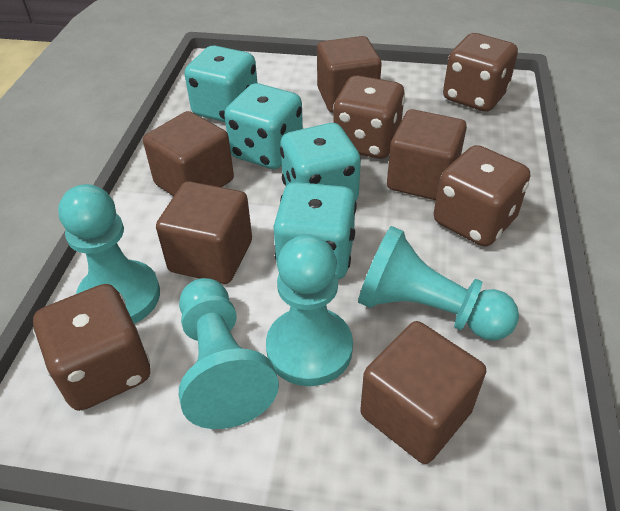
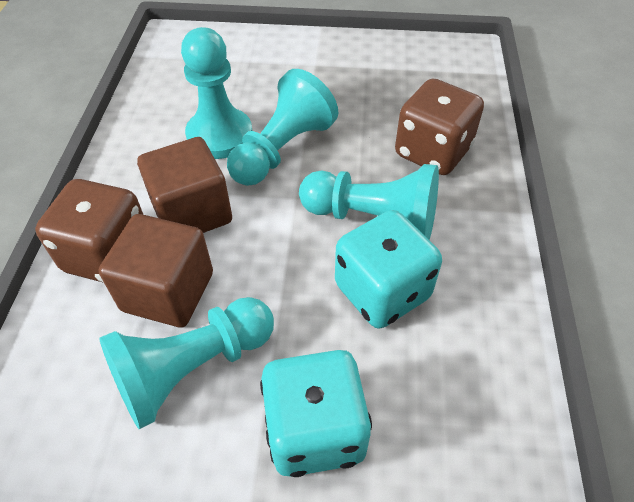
brown cube: [143,111,234,196] [156,181,252,284] [317,36,382,113] [360,321,486,464] [387,109,467,200] = 5 -> [99,214,213,327] [137,137,232,233] = 2
brown dice: [33,284,150,411] [333,75,405,159] [434,145,530,246] [443,33,518,112] = 4 -> [35,179,143,283] [395,79,484,175] = 2
turquoise dice: [184,45,257,122] [224,83,303,169] [273,182,357,279] [280,123,361,200] = 4 -> [260,350,372,477] [335,210,442,329] = 2

